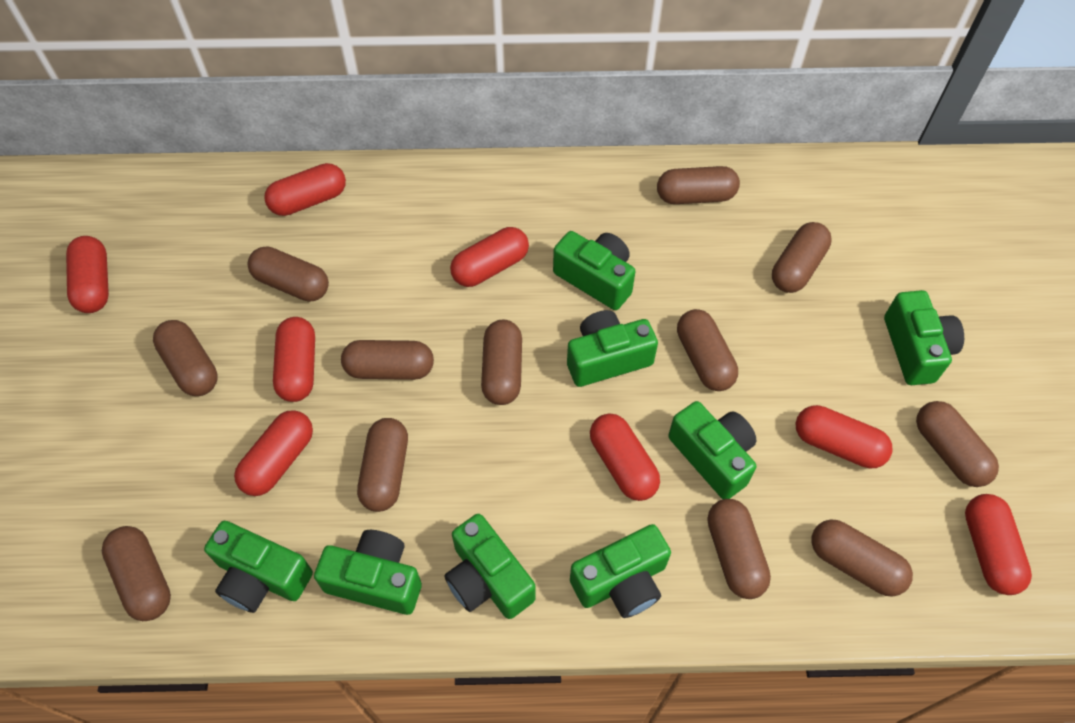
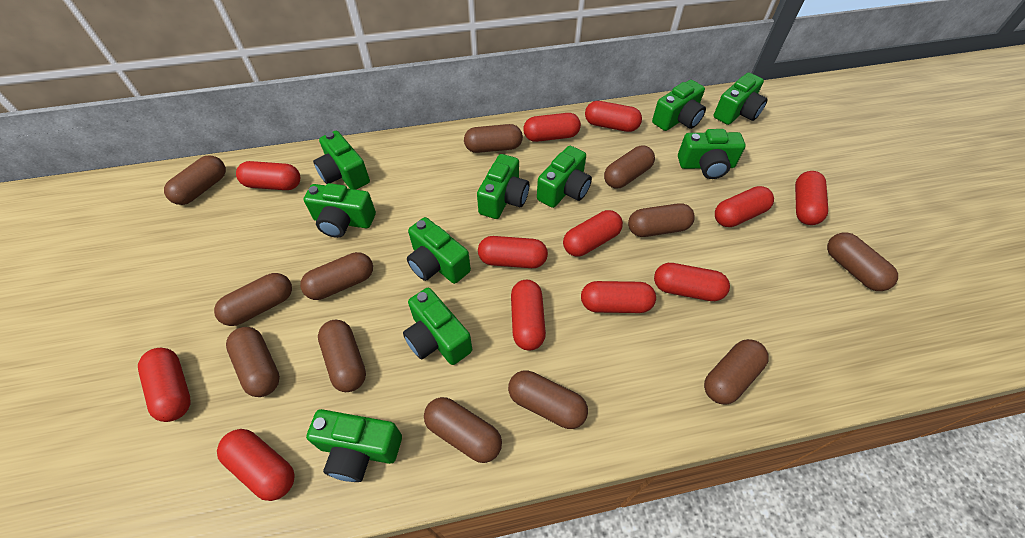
green camera: [204,521,313,613] [314,530,422,615] [444,514,536,619] [553,231,636,310] [567,310,658,387] [570,524,671,618] [668,401,757,499] [884,290,964,385] = 8 -> [304,183,376,238] [306,409,402,482] [313,131,370,190] [403,288,472,365] [407,217,471,284] [477,154,529,219] [537,146,592,208] [652,80,706,131] [678,129,746,179] [714,73,768,125] = 10
red capsule: [66,236,109,313] [234,410,313,496] [264,163,346,216] [273,317,315,402] [450,227,529,287] [590,414,660,501] [795,405,893,468] [965,494,1032,595] = 8 -> [138,348,190,422] [217,429,295,501] [236,161,300,190] [478,236,548,268] [511,280,546,351] [523,113,581,142] [563,210,623,257] [581,281,656,313] [585,101,642,132] [654,263,730,301] [715,186,774,227] [795,171,828,225] = 12

